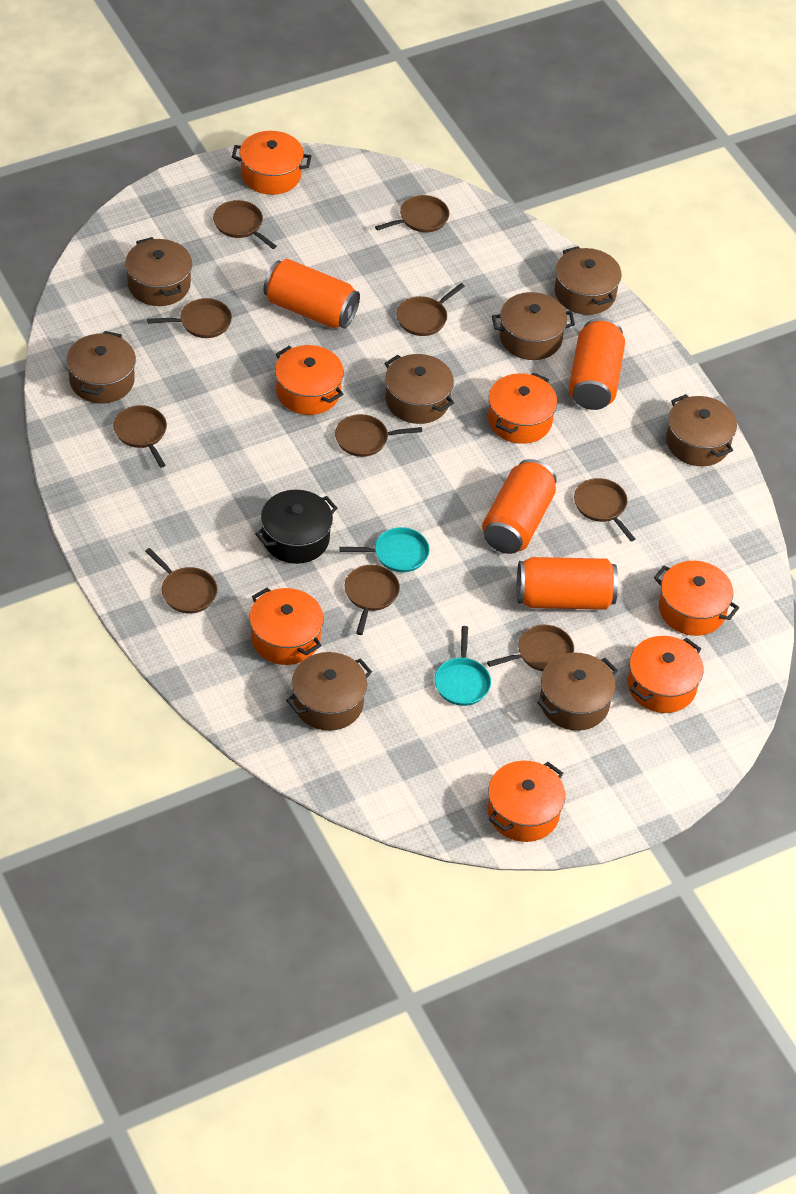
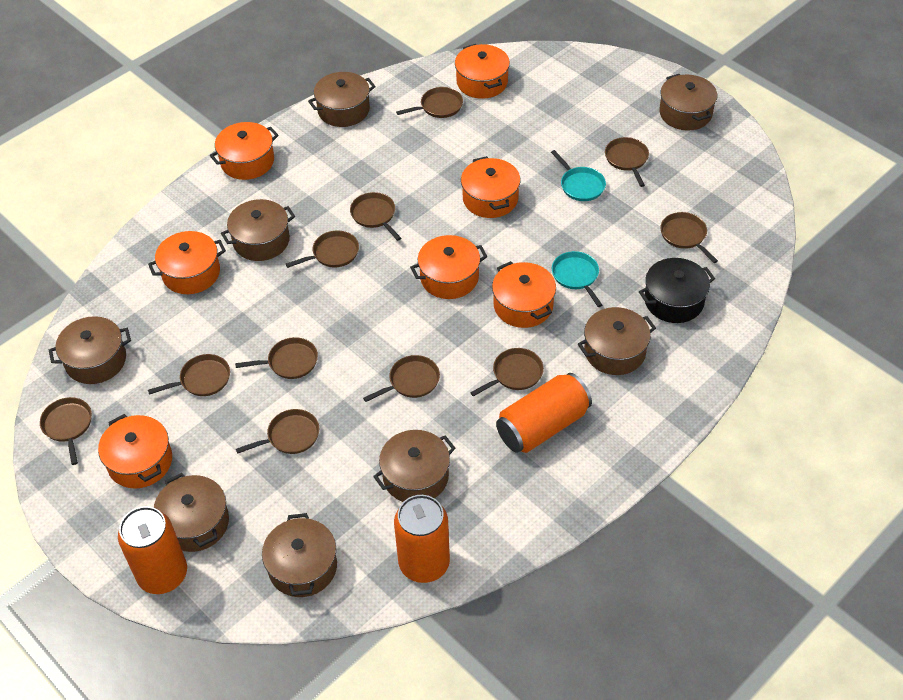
brown pan: [113,405,167,468] [145,548,218,614] [147,298,232,338] [213,200,277,249] [335,414,422,457] [345,565,400,635] [375,195,449,233] [397,283,465,336] [487,625,574,671] [574,478,635,541] = 10 -> [40,397,92,465] [148,354,230,396] [235,337,318,379] [236,409,319,454] [286,230,359,268] [350,192,401,241] [363,355,440,402] [396,87,463,118] [470,348,544,397] [605,137,649,187] [660,212,718,263] = 11
orange can: [263,259,360,329] [482,459,557,554] [517,557,618,610] [569,318,625,410] = 4 -> [118,506,187,594] [394,495,450,583] [496,373,592,453] = 3

